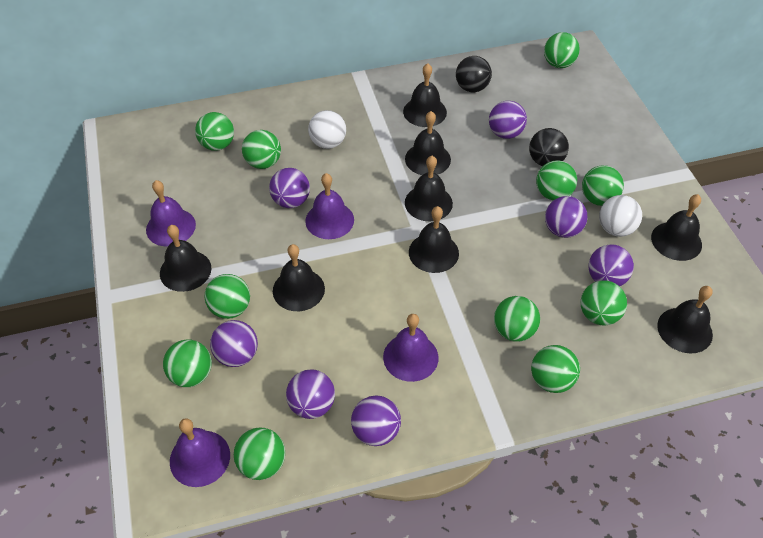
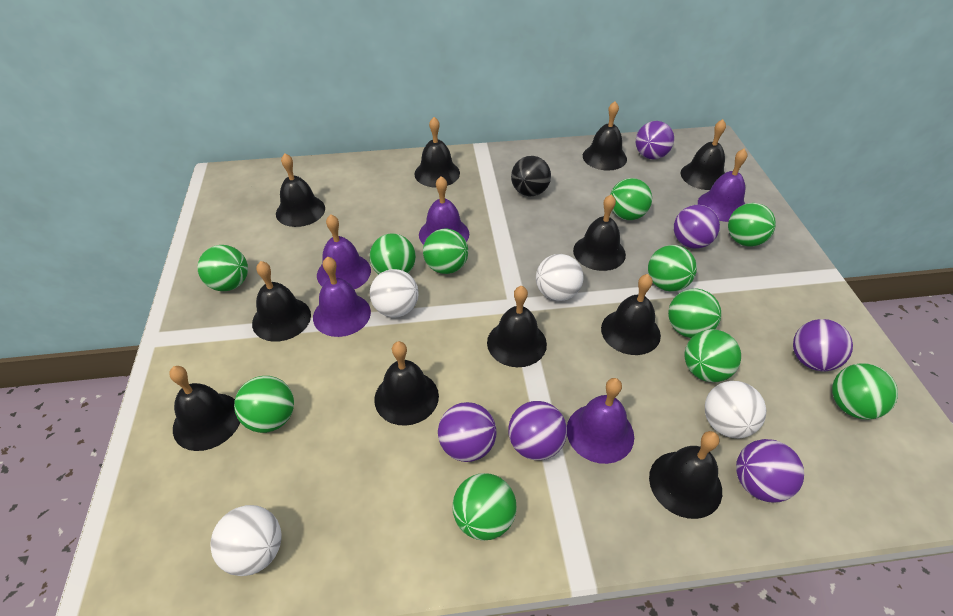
black ball: [456,56,492,92] [529,128,569,166] = 2 -> [511,156,551,196] = 1
black bell: [160,225,211,292] [273,244,325,311] [403,63,447,127] [405,111,451,175] [405,156,453,221] [409,206,459,273] [651,194,702,261] [657,286,713,353] = 8 -> [169,366,240,451] [252,261,311,342] [276,153,325,227] [374,341,439,426] [414,117,460,187] [487,286,547,367] [573,194,626,271] [583,101,627,171] [601,274,661,355] [649,431,722,519] [681,119,726,190] = 11
purple ball: [210,320,258,367] [269,168,310,208] [286,369,335,419] [351,396,401,446] [489,101,527,139] [545,196,587,238] [588,244,634,286] = 7 -> [438,402,496,462] [508,401,567,460] [636,121,674,159] [674,205,720,249] [736,439,804,503] [793,319,853,371] = 6
purple bell: [146,180,196,246] [170,418,230,487] [305,173,354,239] [383,314,438,382] = 4 -> [313,256,371,337] [317,214,371,289] [419,176,469,245] [567,378,634,464] [698,149,747,222] = 5
white ball: [308,110,346,149] [599,195,642,237] = 2 -> [211,505,282,576] [370,269,419,318] [536,254,584,301] [705,381,766,438] = 4

